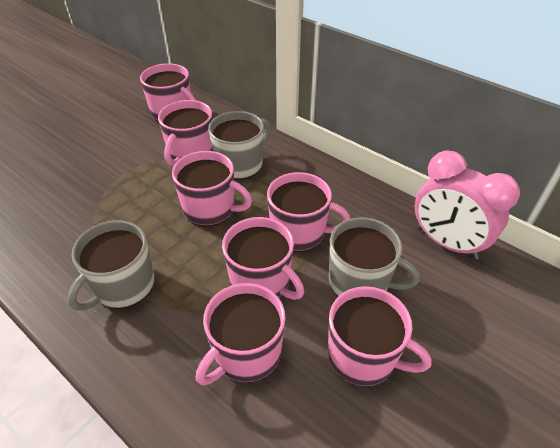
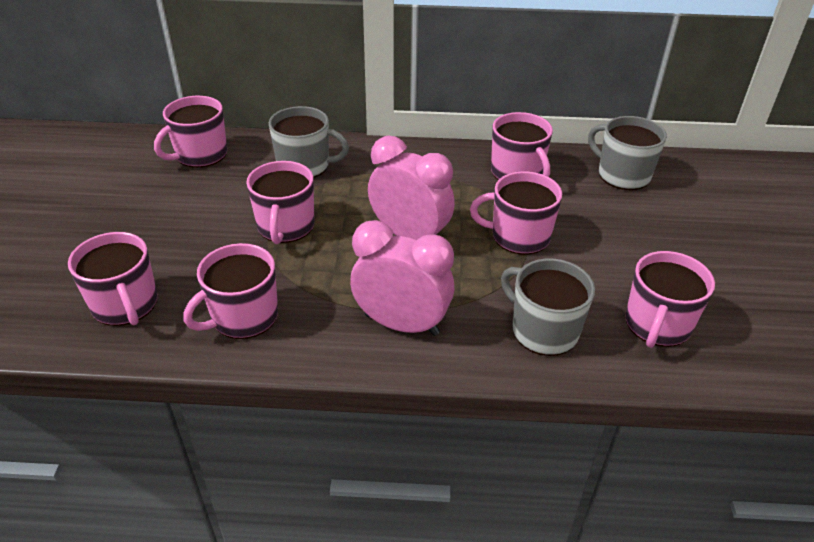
pink clock: [415,151,520,260] = 1 -> [350,220,454,336] [368,136,455,240] = 2

